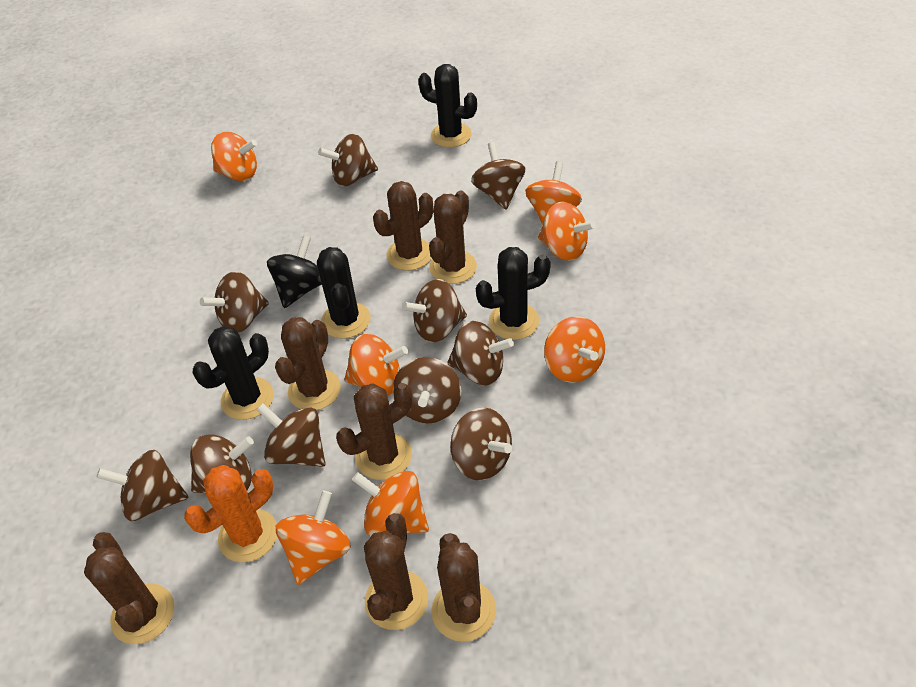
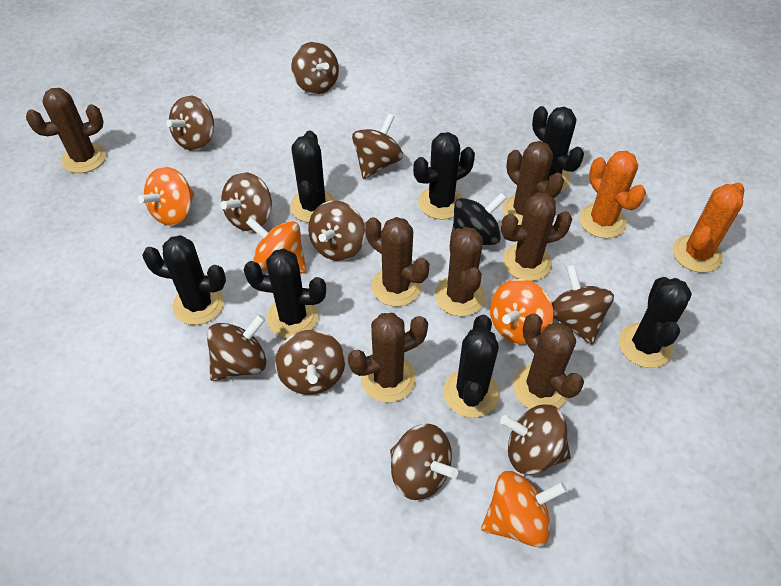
black cactus: [193,326,274,420] [317,247,371,339] [418,64,477,148] [476,247,551,340] = 4 -> [142,235,226,325] [244,249,326,338] [290,131,336,223] [413,132,475,220] [444,315,499,418] [532,106,584,191] [619,277,692,368] = 7
orange cactus: [184,465,277,563] = 1 -> [579,151,646,238] [673,182,744,273] = 2
orange spinning top: [211,132,257,181] [276,491,351,585] [344,334,408,396] [352,471,429,535] [525,161,582,225] [538,202,596,261] [544,316,605,383] = 7 -> [138,167,194,226] [246,217,306,273] [481,471,567,547] [490,279,553,344] = 4

